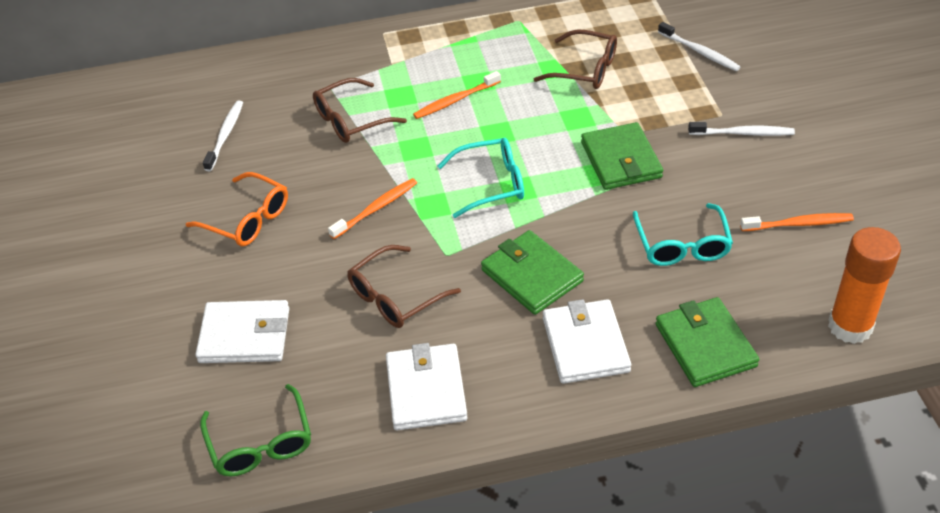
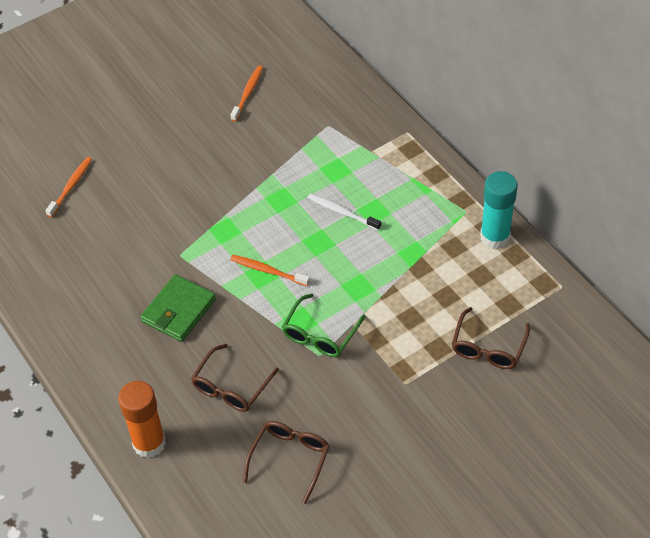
green wallet: [481,230,584,315] [581,122,663,190] [656,297,759,387] = 3 -> [140,274,216,342] = 1
orange glasses: [186,172,288,246] = 1 -> none = 0
turquoise glasses: [438,138,524,218] [633,203,733,266] = 2 -> none = 0
turquoise glue stick: none = 0 -> [480,171,518,249] = 1
white toothbrush: [203,101,243,171] [658,22,740,71] [688,122,795,136] = 3 -> [307,193,381,230] = 1
white wallet: [195,300,289,363] [386,343,468,430] [543,299,631,384] = 3 -> none = 0

